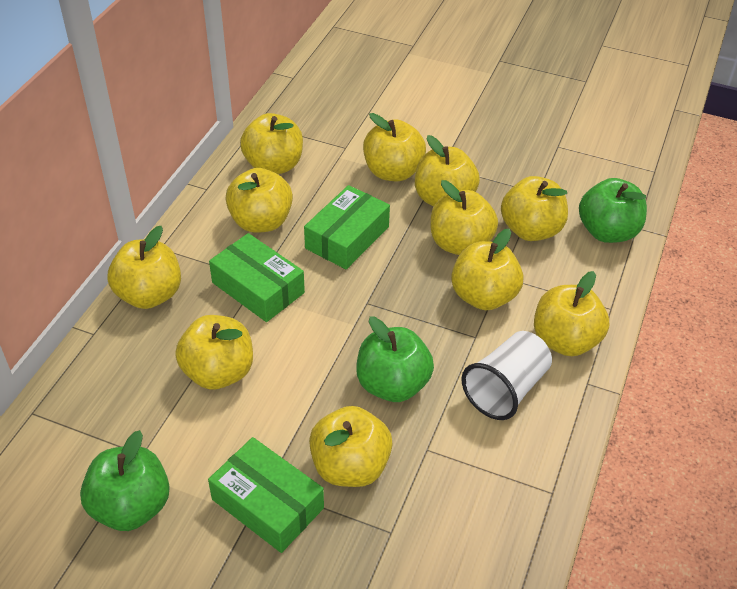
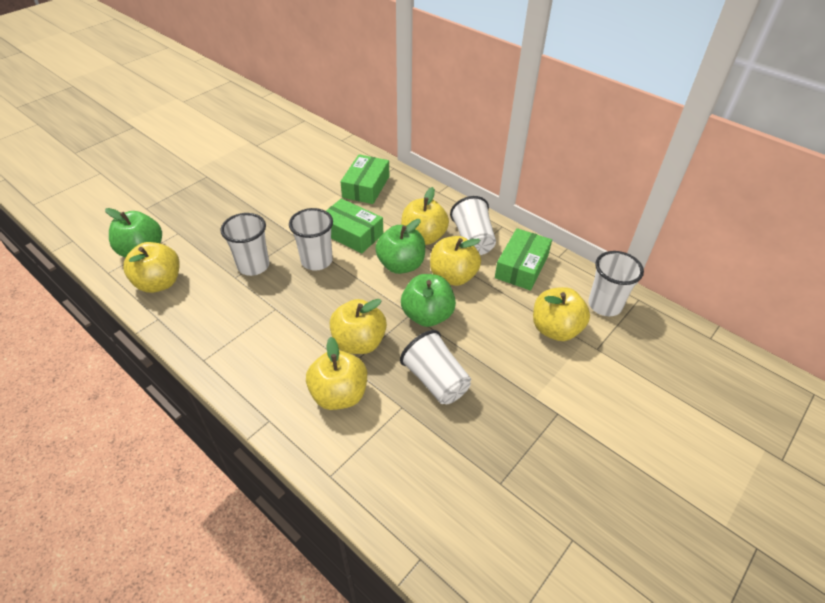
white cup: [462,331,552,420] = 1 -> [221,213,270,276] [289,208,333,270] [400,330,471,404] [450,196,496,255] [588,251,644,316] = 5
yellow apple: [108,226,181,309] [175,315,253,390] [226,168,293,233] [240,113,303,174] [309,406,393,487] [363,113,426,181] [415,135,480,206] [431,180,498,255] [451,229,523,310] [501,176,568,241] [534,271,609,356] = 11 -> [123,242,180,293] [306,337,367,410] [330,299,387,354] [401,187,449,245] [430,236,481,286] [533,287,590,341] = 6

